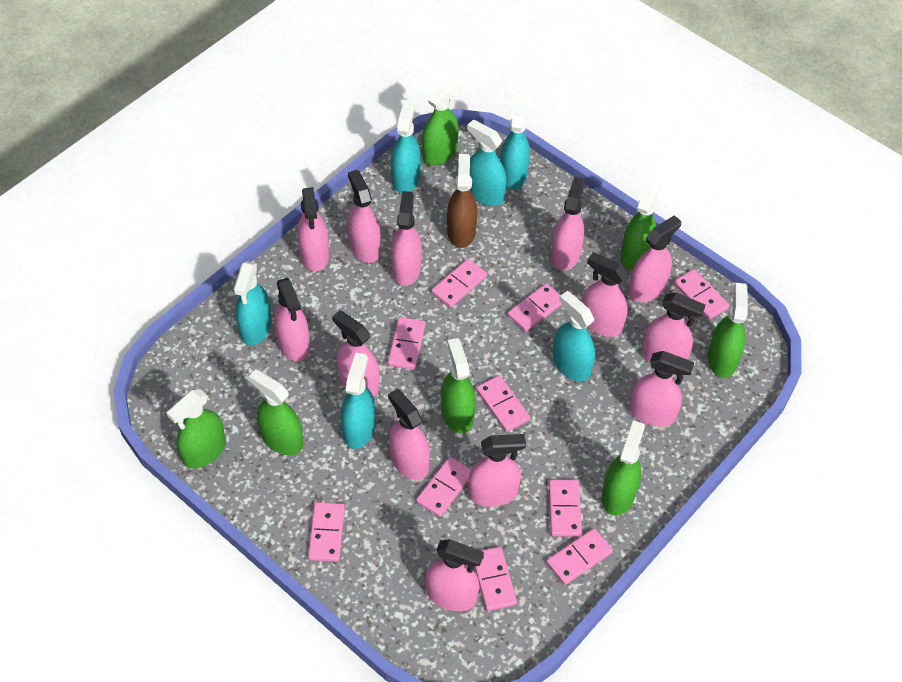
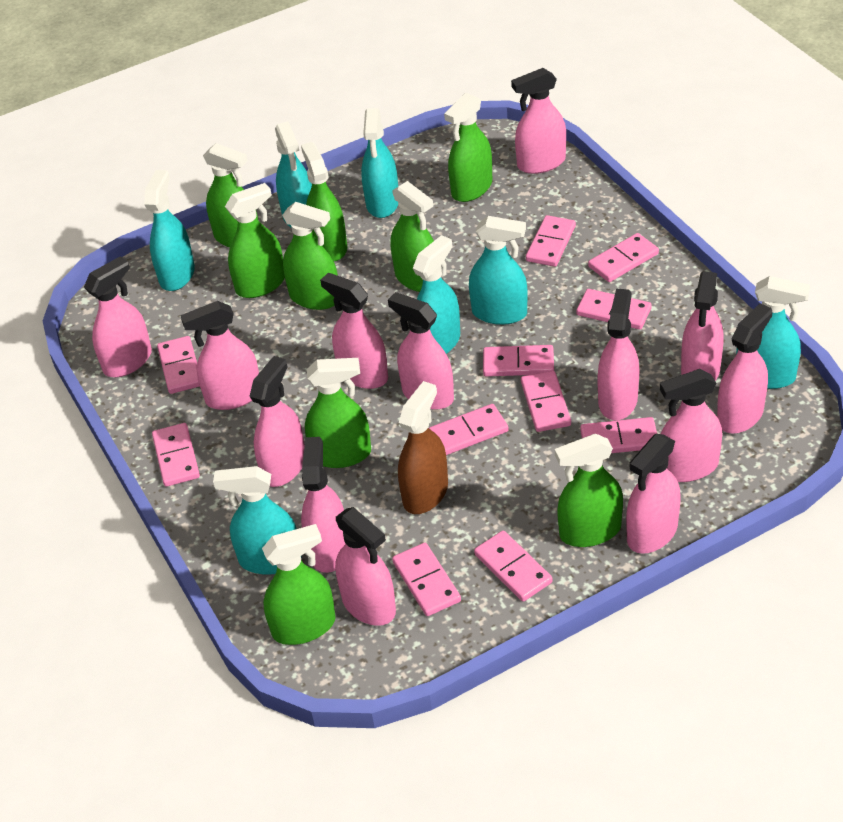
green spray bottle: [167,389,226,469] [249,369,303,455] [422,77,459,166] [441,338,476,434] [602,420,645,516] [620,177,661,270] [708,283,748,378] = 7 -> [203,143,258,248] [225,183,285,298] [262,524,336,645] [282,202,338,310] [301,142,347,261] [305,358,371,468] [390,181,434,292] [444,93,492,202] [555,434,623,547] = 9
pink domino: [308,502,345,562] [388,317,426,370] [416,457,471,517] [431,259,487,308] [475,547,517,611] [476,375,530,432] [507,283,562,332] [546,528,613,585] [549,479,582,537] [674,269,729,320] = 10 -> [152,423,200,487] [157,336,200,394] [392,543,461,616] [429,404,509,455] [474,530,553,602] [483,345,554,377] [521,371,571,432] [526,215,576,267] [576,289,652,330] [580,417,657,453] [588,233,659,282] = 11
turquoise spray bottle: [233,261,272,345] [341,353,376,449] [391,100,421,193] [467,119,507,206] [500,97,530,190] [553,291,595,381] = 6 -> [144,170,195,291] [213,466,297,575] [275,121,312,228] [361,108,398,218] [413,235,460,354] [469,216,528,325] [736,276,810,389] = 7

